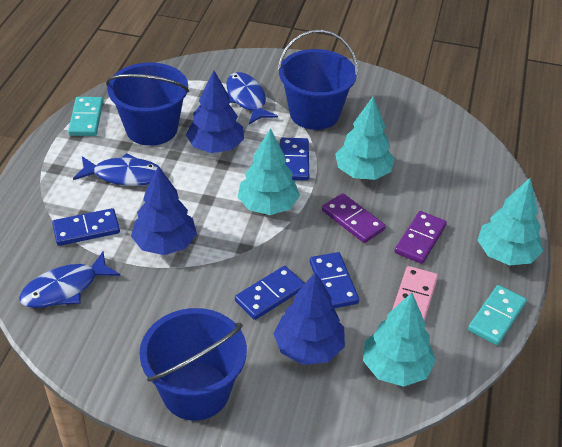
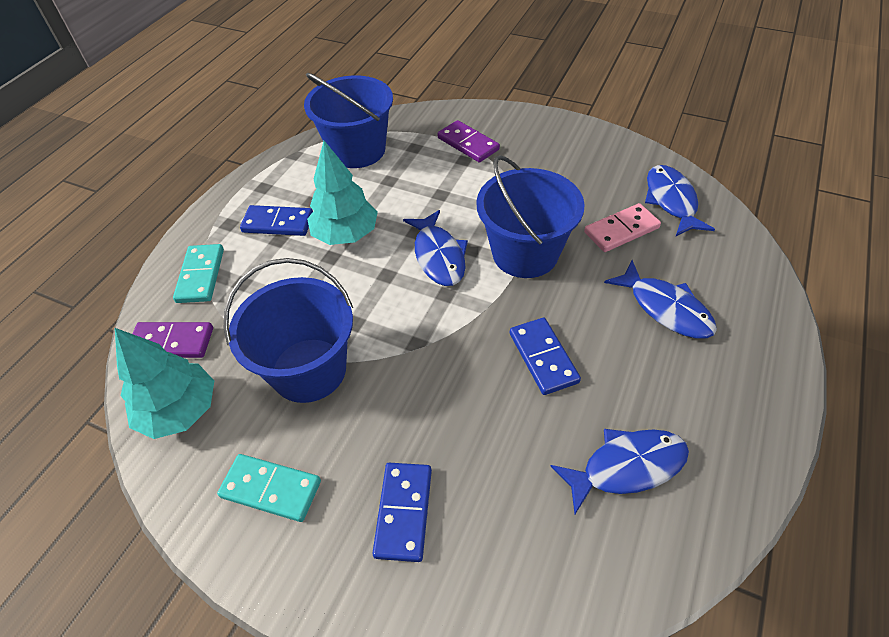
blue domino: [52,208,120,246] [235,266,305,320] [280,138,309,180] [310,252,359,308] = 4 -> [240,205,313,236] [373,463,432,562] [510,318,581,395] = 3
blue fish: [19,252,120,308] [73,153,163,186] [226,72,278,124] = 3 -> [403,210,468,286] [550,429,689,514] [604,260,717,339] [645,165,715,237] = 4
blue tree: [131,166,197,255] [186,70,244,153] [273,272,345,365] = 3 -> none = 0
turquoise tree: [238,128,300,215] [335,97,395,180] [363,293,436,387] [478,178,543,265] = 4 -> [115,328,214,439] [307,141,378,245] = 2

